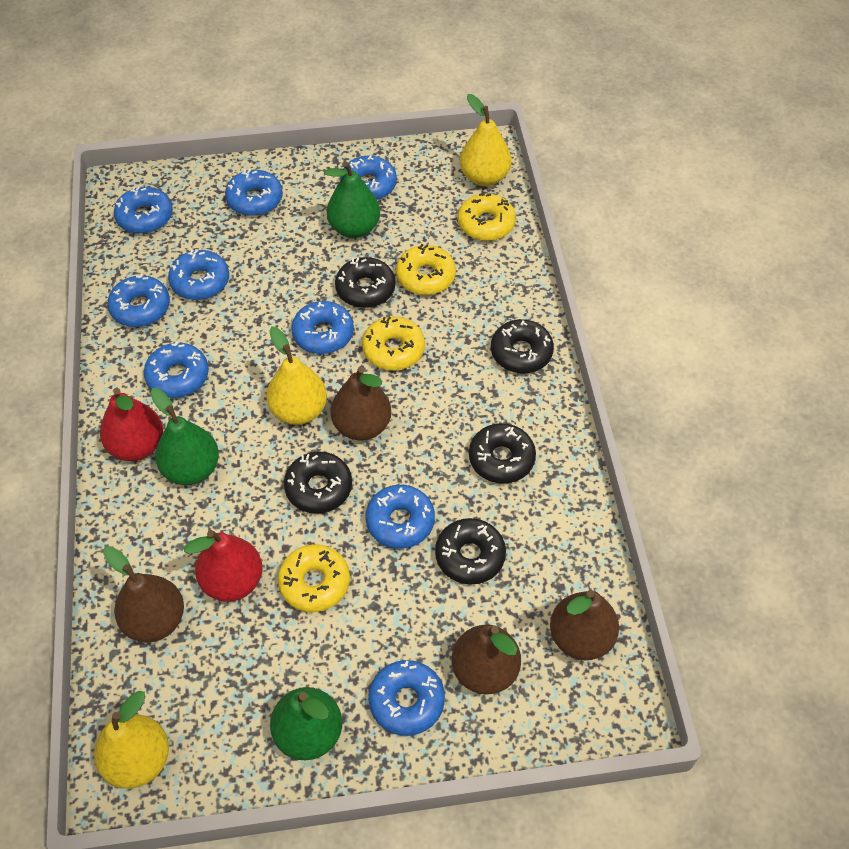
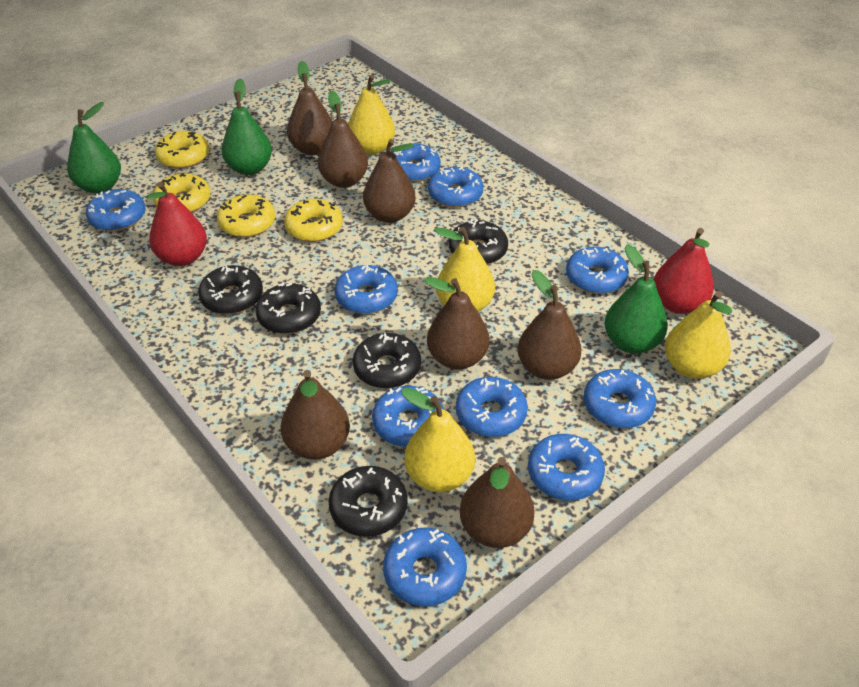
blue donut: [107,274,170,327] [114,186,173,234] [144,341,209,398] [168,249,229,300] [225,169,283,216] [291,301,354,354] [340,156,397,200] [365,485,435,549] [368,660,445,736] = 9 -> [86,189,146,232] [334,265,398,314] [372,386,444,447] [383,527,467,607] [393,143,441,182] [428,167,484,208] [456,377,528,437] [528,434,605,500] [566,246,629,294] [584,369,656,428] = 10
brown pear: [103,546,184,643] [330,366,391,441] [452,624,521,695] [550,590,619,660] = 4 -> [280,370,350,460] [287,61,333,155] [318,90,368,188] [363,139,416,223] [424,277,489,369] [460,457,535,548] [518,270,582,380] = 7
yellow pear: [94,691,169,789] [266,326,327,425] [460,94,511,186] = 3 -> [348,75,395,155] [401,388,475,492] [434,227,495,312] [665,291,732,379] = 4

